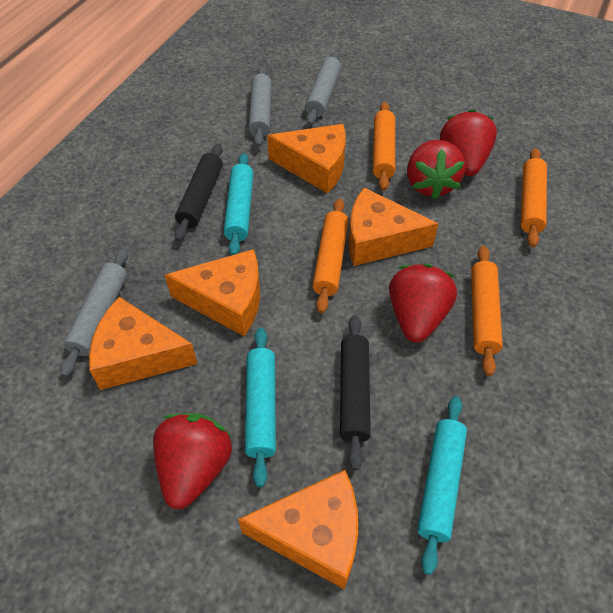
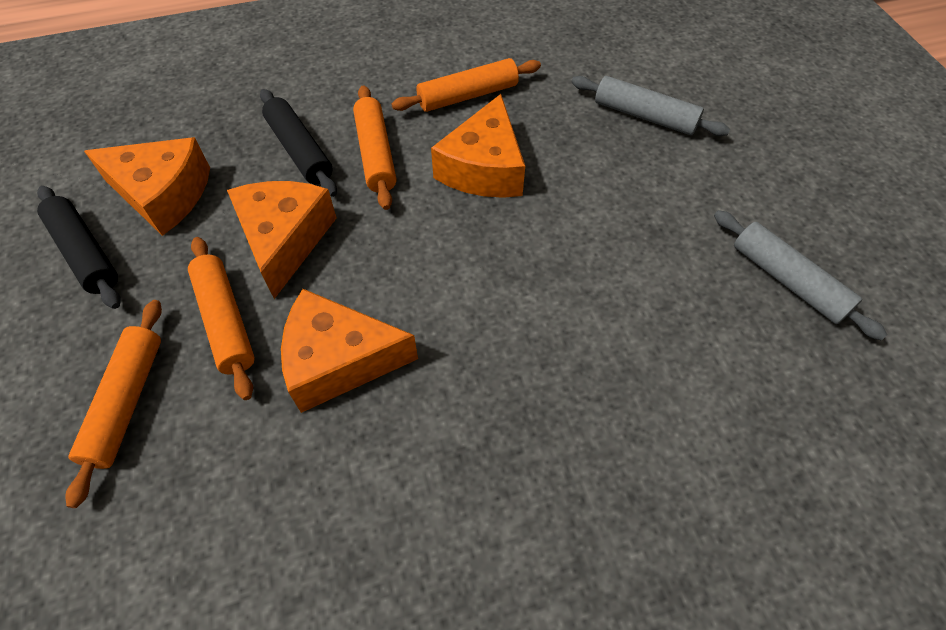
grey rolling pin: [60,248,129,377] [249,67,272,147] [305,51,341,125] = 3 -> [572,76,730,136] [714,210,887,341] = 2
orange cheese: [89,297,197,390] [165,249,260,336] [238,470,358,589] [267,124,346,194] [349,188,439,266] = 5 -> [84,137,210,236] [227,181,337,299] [281,289,418,413] [431,94,525,198] = 4
red strawberry: [153,413,232,509] [389,264,457,343] [407,140,465,200] [440,109,497,176] = 4 -> none = 0
turquoise rolling pin: [224,153,253,255] [245,327,276,487] [417,396,467,575] = 3 -> none = 0

